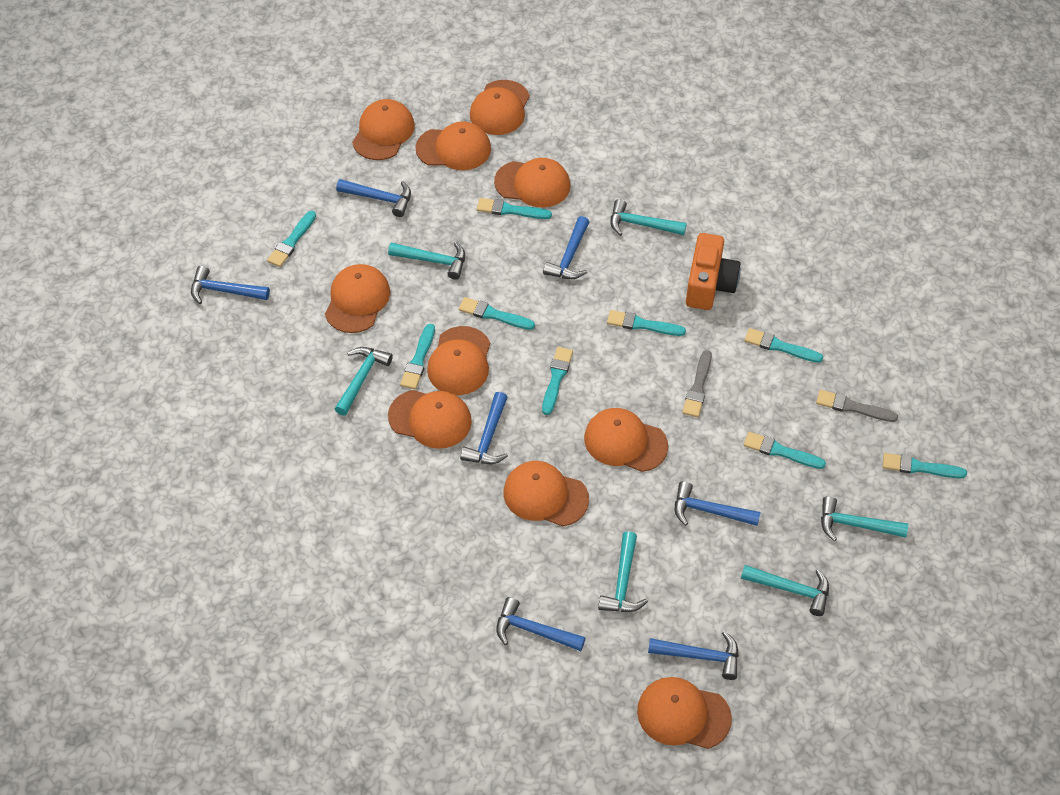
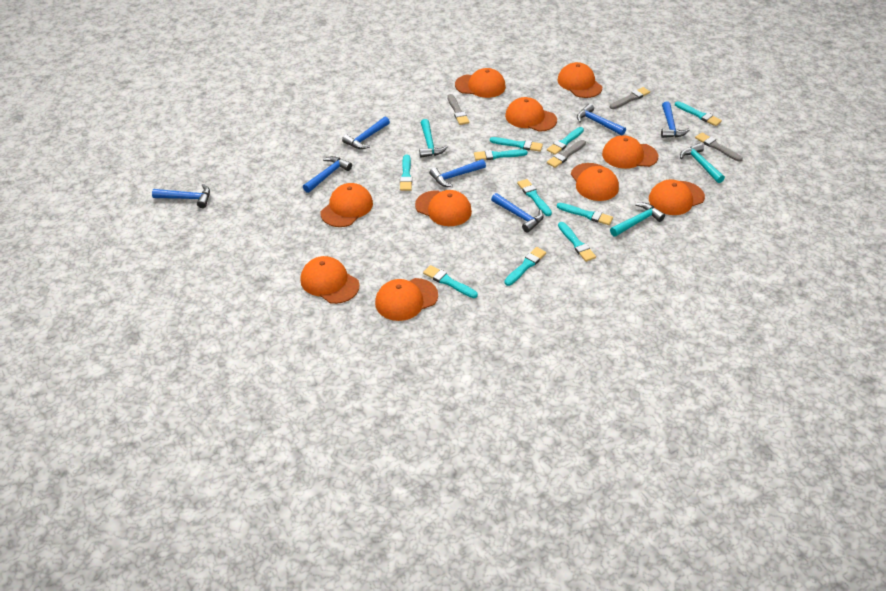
grey brush: [682,350,712,417] [816,390,898,422] = 2 -> [447,94,469,125] [547,140,586,168] [610,87,650,109] [695,132,743,162] = 4
orange camera: [686,233,741,310] = 1 -> none = 0
turquoise brush: [267,211,316,267] [400,324,435,389] [459,297,535,330] [477,198,552,219] [542,347,573,415] [607,310,686,336] [744,328,823,363] [744,432,826,469] [883,453,967,478] = 9 -> [400,155,412,191] [423,265,478,298] [474,149,528,161] [490,137,543,152] [504,247,546,286] [517,179,552,216] [547,127,584,155] [557,203,613,225] [558,222,596,262] [675,101,722,126] = 10
turquoise hammer: [335,347,393,416] [388,242,465,280] [598,531,648,612] [611,199,687,236] [741,565,829,616] [821,496,908,541] = 6 -> [419,119,448,158] [610,203,665,237] [680,143,725,183] = 3

